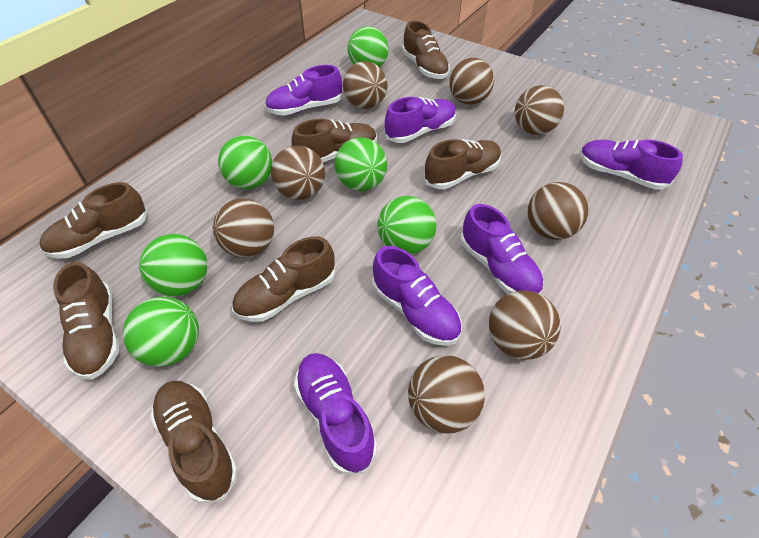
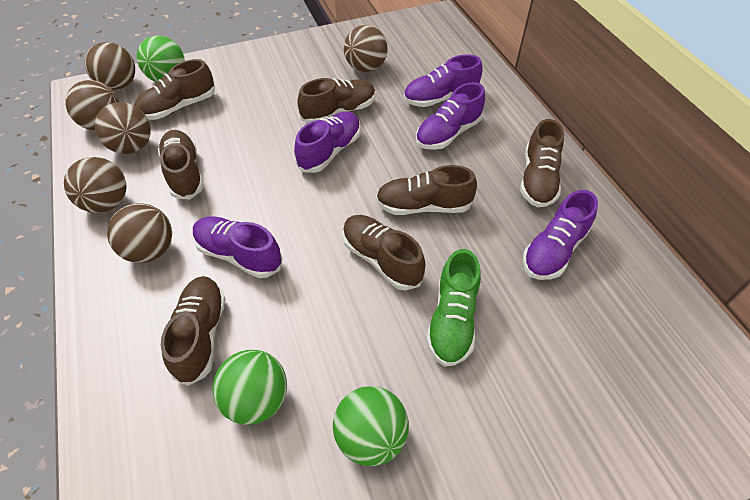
brown ball: [213,198,274,258] [271,145,325,200] [343,61,388,109] [408,355,485,433] [449,58,494,105] [489,290,561,360] [515,85,564,135] [528,182,589,240] = 8 -> [64,157,127,213] [65,80,120,130] [85,42,135,90] [95,102,151,154] [107,203,172,263] [344,25,388,72] = 6
green ball: [123,297,199,367] [139,234,207,297] [218,135,272,189] [335,137,387,191] [347,26,388,67] [377,196,436,255] = 6 -> [137,36,185,82] [213,350,287,425] [333,386,409,466] = 3
green shoe: none = 0 -> [426,249,481,366] = 1
purple shoe: [265,65,342,115] [294,353,377,474] [372,246,462,346] [385,97,456,143] [460,204,544,294] [580,139,683,190] = 6 -> [193,216,283,278] [294,111,361,173] [403,55,483,107] [416,82,485,150] [523,190,598,280] = 5

